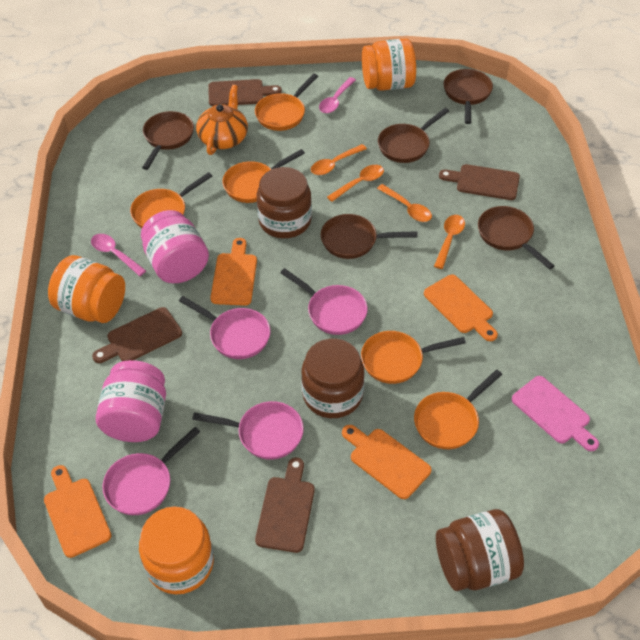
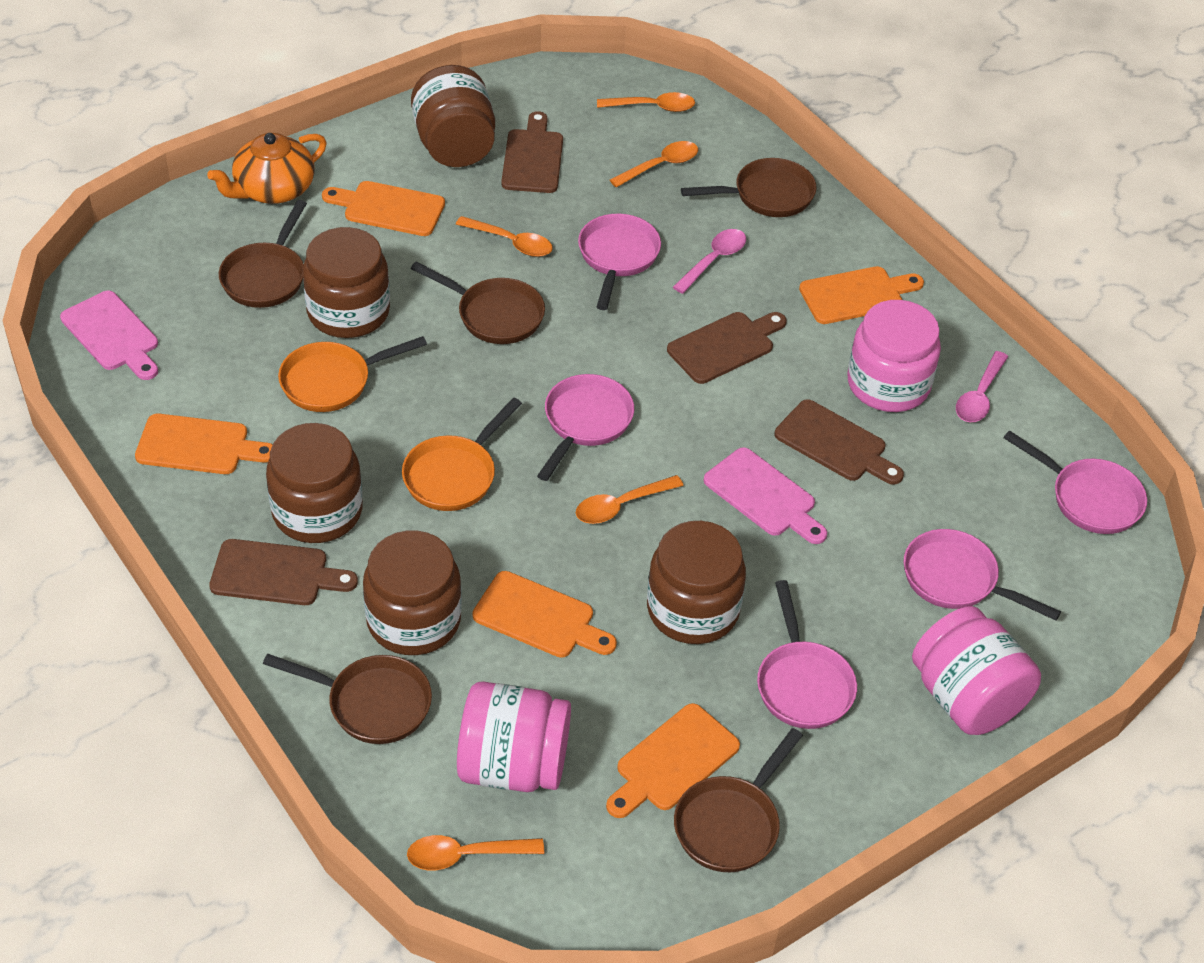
brown jar: [257,167,312,238] [301,338,364,418] [436,509,524,591] = 3 -> [266,423,363,543] [303,227,390,338] [363,530,462,655] [411,65,495,167] [647,521,746,644] = 5
orange cutting board: [44,465,112,558] [210,238,257,306] [342,425,431,499] [424,275,498,341] = 4 -> [135,414,273,474] [322,181,445,236] [473,571,617,658] [606,703,740,818] [799,266,924,324] = 5
orange jar: [48,255,125,323] [139,506,214,594] [362,38,416,91] = 3 -> none = 0
orange pan: [130,172,213,228] [222,149,305,203] [255,73,318,131] [361,331,466,384] [414,370,502,449] = 5 -> [278,336,427,412] [402,397,522,511] = 2
orange spoon: [311,144,367,175] [327,165,384,202] [377,184,432,222] [434,215,465,269] = 4 -> [407,835,544,870] [456,216,553,257] [576,475,684,524] [597,92,695,112] [610,141,698,188] = 5
pink cutting board: [512,376,599,451] = 1 -> [60,291,158,380] [704,447,827,544] = 2
pink jar: [96,360,166,442] [141,210,209,283] = 2 -> [457,681,571,792] [847,300,941,412] [912,606,1041,735] = 3
pink pan: [102,427,200,515] [179,296,270,359] [192,401,304,460] [280,268,368,335] = 4 -> [537,374,634,481] [578,214,661,310] [757,580,857,729] [904,529,1061,620] [1003,430,1147,534] = 5

